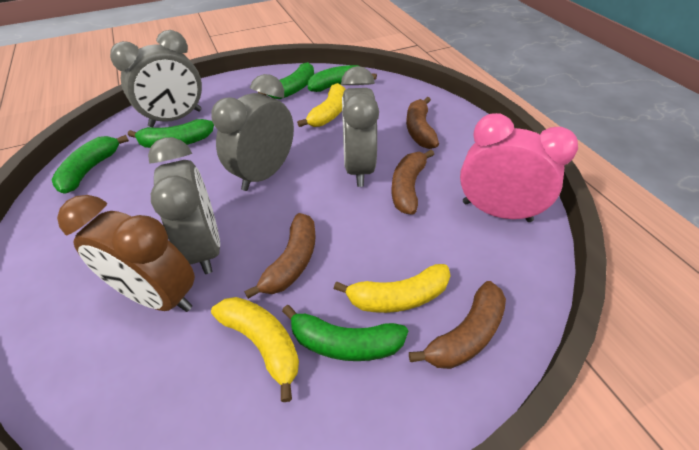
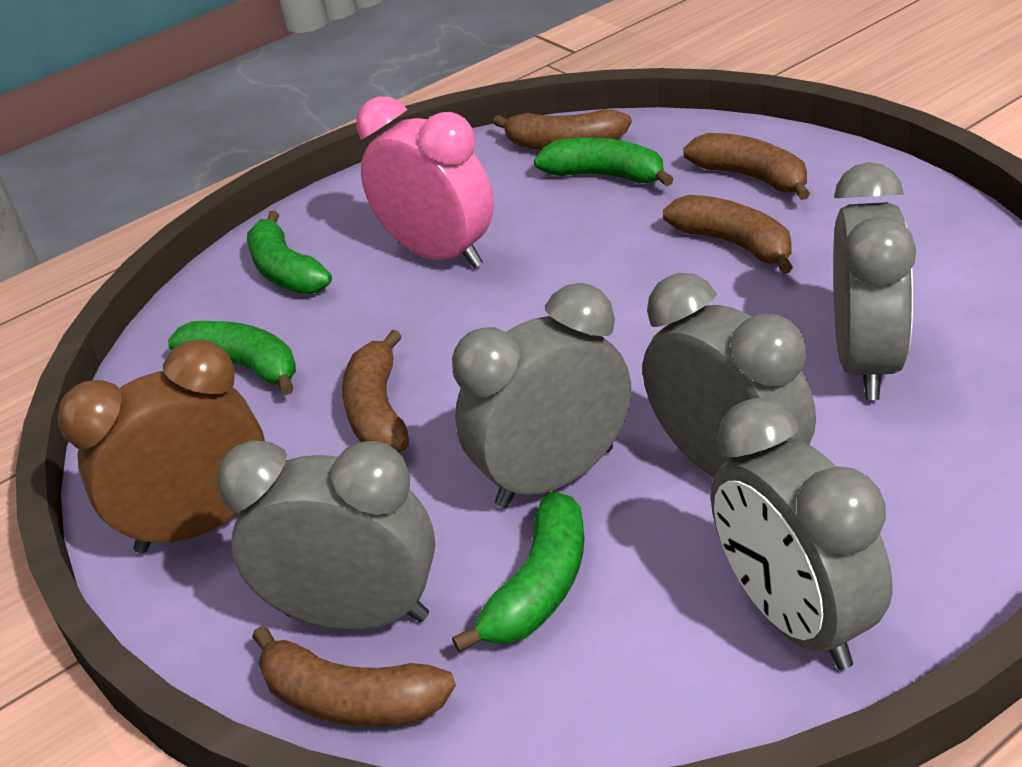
brown banana: [244,213,316,299] [392,150,434,215] [406,97,439,149] [409,281,506,369] = 4 -> [252,626,456,727] [342,330,409,453] [493,109,632,150] [663,195,793,274] [683,133,810,200] = 5
green banana: [52,135,129,194] [128,119,214,148] [258,62,314,99] [282,305,408,361] [307,65,377,92] = 5 -> [168,321,296,395] [247,211,332,294] [452,491,584,652] [534,138,674,187] = 4
grey clock: [110,30,202,127] [148,137,220,274] [211,74,294,191] [341,66,379,187] = 4 -> [217,440,435,631] [452,283,631,508] [643,273,816,477] [711,398,893,670] [833,162,916,400] = 5
yellow banana: [211,297,299,402] [297,83,346,127] [334,264,451,313] = 3 -> none = 0

